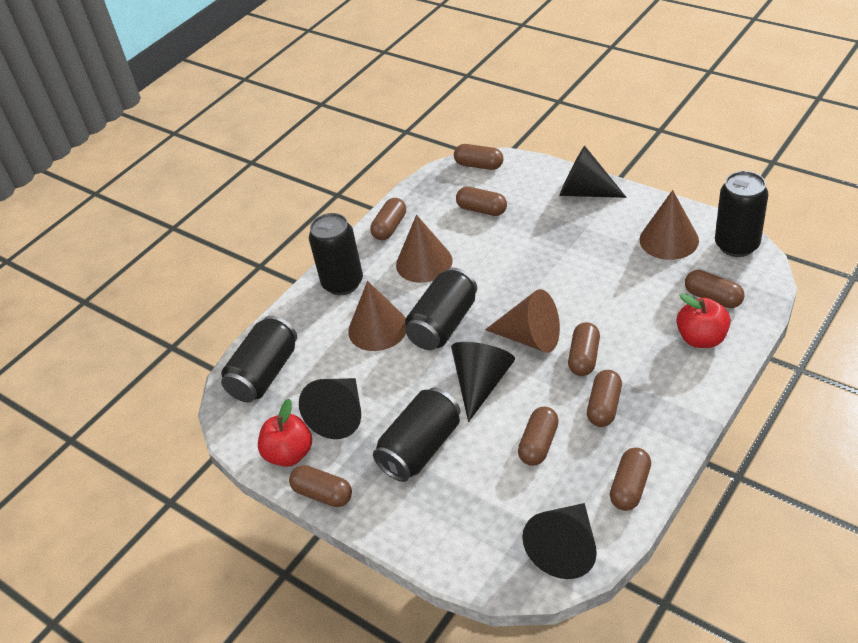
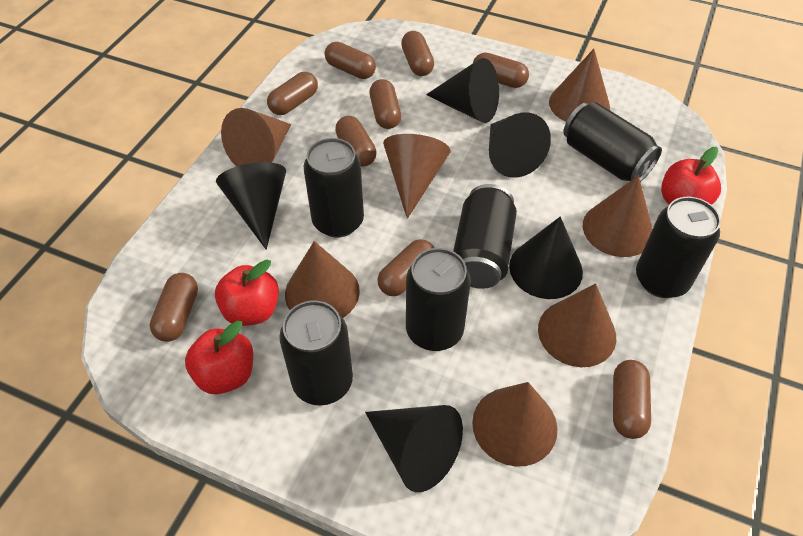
black can: [221,316,297,402] [309,213,363,295] [373,388,460,482] [405,267,477,350] [715,171,768,257] = 5 -> [279,300,353,405] [304,138,364,238] [406,248,471,351] [453,184,517,289] [563,102,662,182] [636,197,721,298] = 6
black cone: [299,378,361,439] [451,342,515,422] [522,503,597,579] [559,146,627,198] = 4 -> [216,162,286,250] [365,405,463,492] [426,58,499,123] [489,112,551,178] [509,217,583,299] = 5
brown cone: [348,281,406,351] [396,215,453,283] [485,289,560,353] [639,190,699,260] = 4 -> [221,108,291,166] [285,241,360,318] [383,134,450,219] [472,382,558,467] [538,283,616,367] [549,49,610,122] [583,175,653,257] = 7
red apple: [258,399,312,467] [676,294,731,348] = 2 -> [185,321,253,394] [215,259,279,326] [661,147,721,205] = 3

